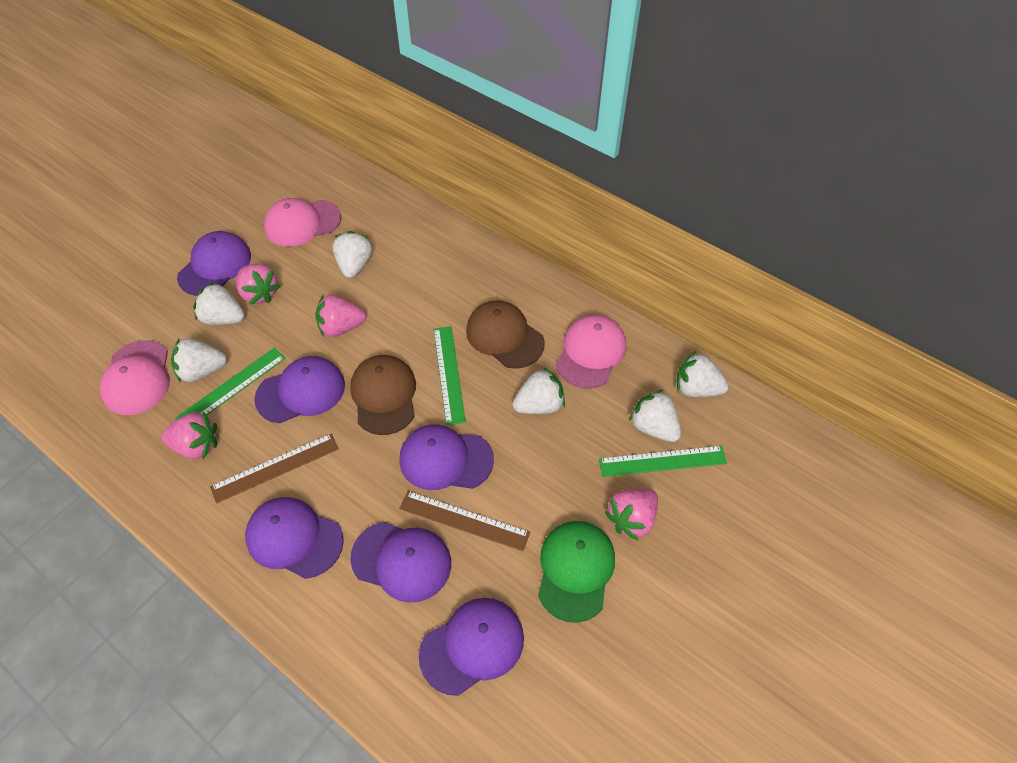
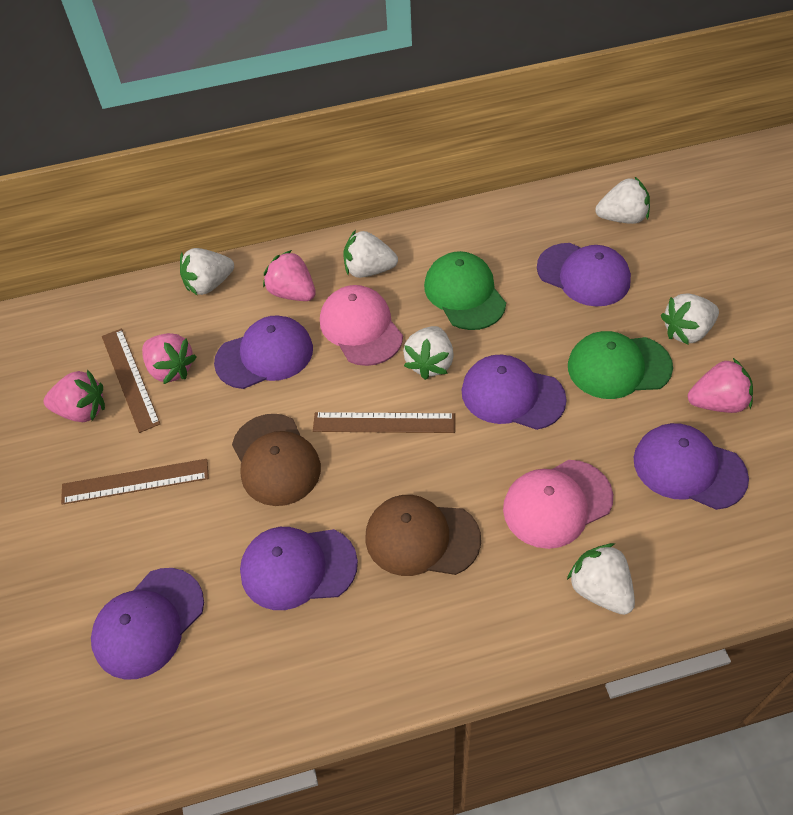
brown ruler: [210,433,339,503] [399,491,530,551] = 2 -> [61,459,209,505] [102,329,160,433] [313,412,455,433] = 3
green cap: [538,521,615,623] = 1 -> [424,251,506,330] [568,331,673,399] = 2
green ruler: [175,348,286,420] [434,326,466,425] [599,446,727,477] = 3 -> none = 0
pink cap: [100,340,170,415] [264,198,341,247] [556,315,626,388] = 3 -> [320,285,403,366] [503,460,613,549] = 2

